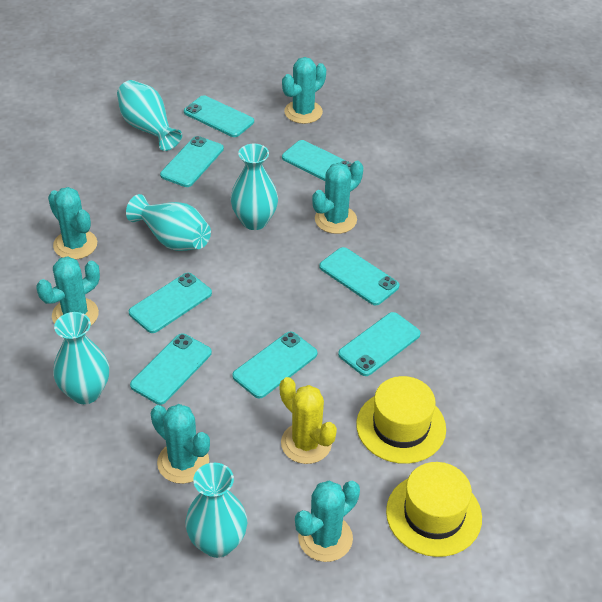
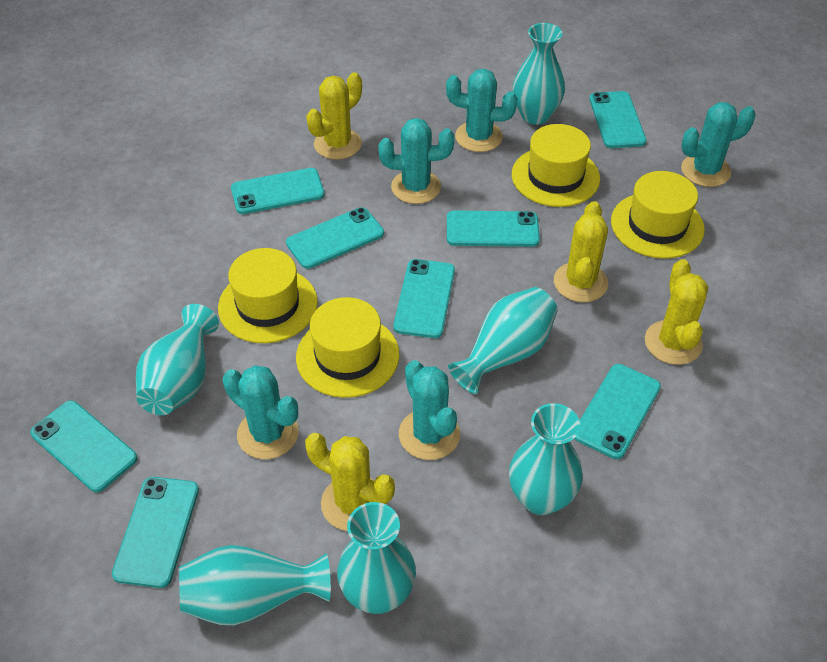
turquoise cactus: [37,256,100,325] [48,187,97,260] [151,404,210,484] [282,57,326,124] [295,480,360,562] [312,161,363,234] = 6 -> [223,365,299,459] [378,118,454,204] [399,360,460,460] [446,69,518,152] [681,102,756,187] = 5
turquoise vase: [53,312,109,404] [117,80,182,151] [126,194,211,251] [185,463,247,558] [230,144,278,230] = 5 -> [136,304,219,415] [179,545,331,626] [337,502,416,614] [448,287,558,394] [509,403,583,515] [512,23,565,125] = 6
yellow cactus: [280,377,337,464] = 1 -> [305,433,395,531] [306,72,362,160] [554,201,608,302] [645,259,708,365] = 4
yellow hat: [356,376,446,464] [386,462,482,557] = 2 -> [218,248,318,343] [296,297,399,398] [512,124,600,207] [611,171,705,259] = 4

